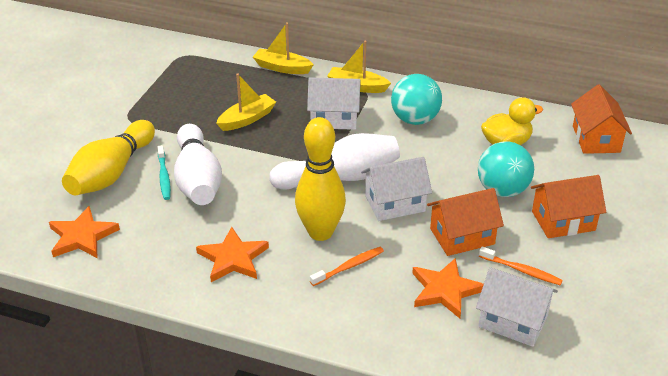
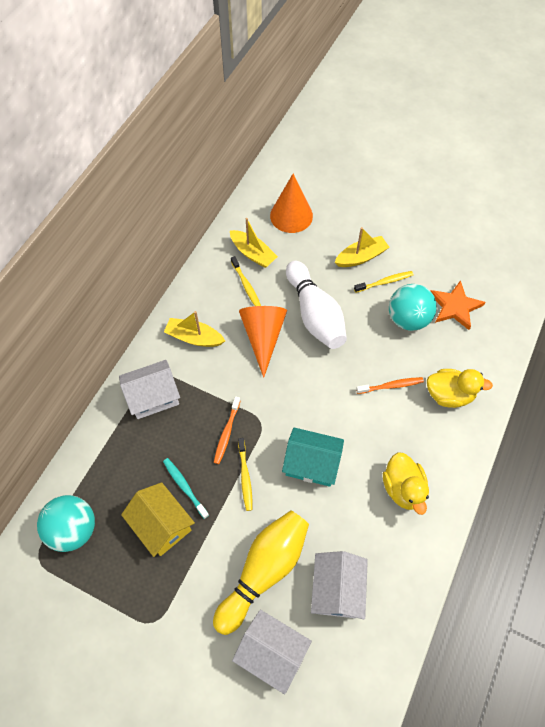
orange cone: none = 0 -> [239,306,287,378] [270,174,313,233] = 2
orange house: [427,188,504,256] [531,175,606,238] [571,84,632,154] = 3 -> none = 0
orange star: [49,206,120,258] [196,227,269,282] [412,258,484,318] = 3 -> [431,280,485,330] = 1
turquoise house: none = 0 -> [282,428,344,487] = 1
white bowling pin: [174,124,222,205] [269,133,400,190] = 2 -> [286,261,347,349] = 1
yellow bowling pin: [62,120,155,195] [295,117,346,241] = 2 -> [213,510,309,635] = 1
yellow duck: [481,97,543,145] = 1 -> [383,452,429,515] [427,369,493,408] = 2
yellow house: none = 0 -> [121,482,195,557] = 1
yellow toothbrush: none = 0 -> [231,256,261,306] [238,438,252,511] [354,271,414,293] = 3

